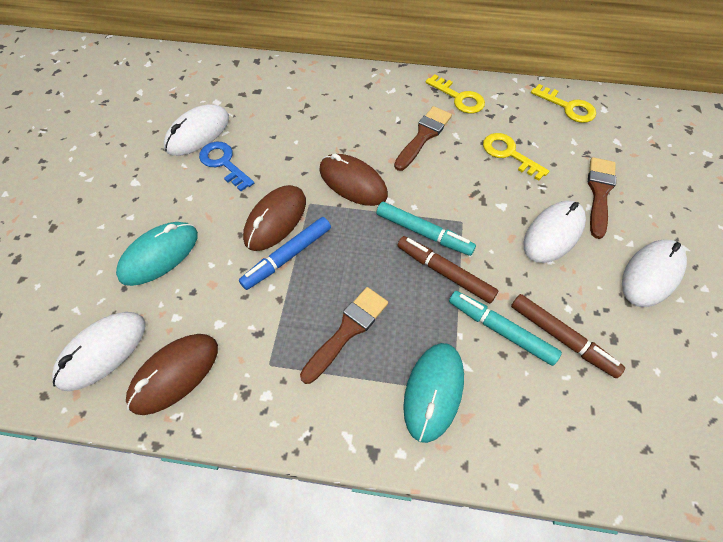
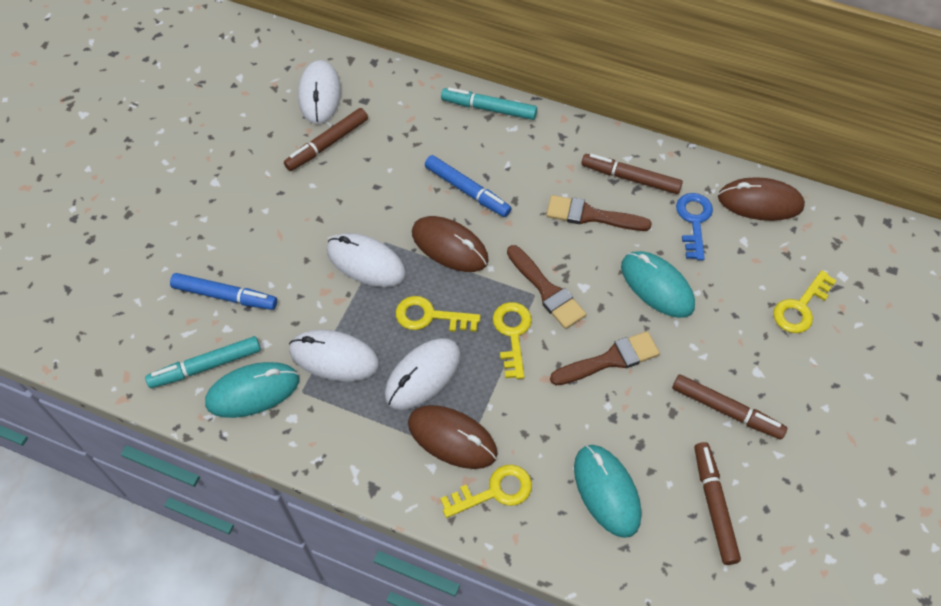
blue marker: [239,217,331,290] = 1 -> [170,273,277,310] [425,155,512,217] = 2
brown marker: [397,236,499,303] [511,294,625,378] = 2 -> [284,108,368,171] [581,154,683,194] [672,374,787,440] [694,442,741,565] = 4
turquoise mouse: [116,222,198,286] [403,343,464,443] = 2 -> [205,362,299,418] [574,445,641,538] [621,251,695,318] = 3
yellow key: [425,74,485,113] [483,133,549,181] [531,84,596,123] = 3 -> [396,296,481,332] [440,465,532,518] [493,302,532,379] [773,270,837,333] = 4

